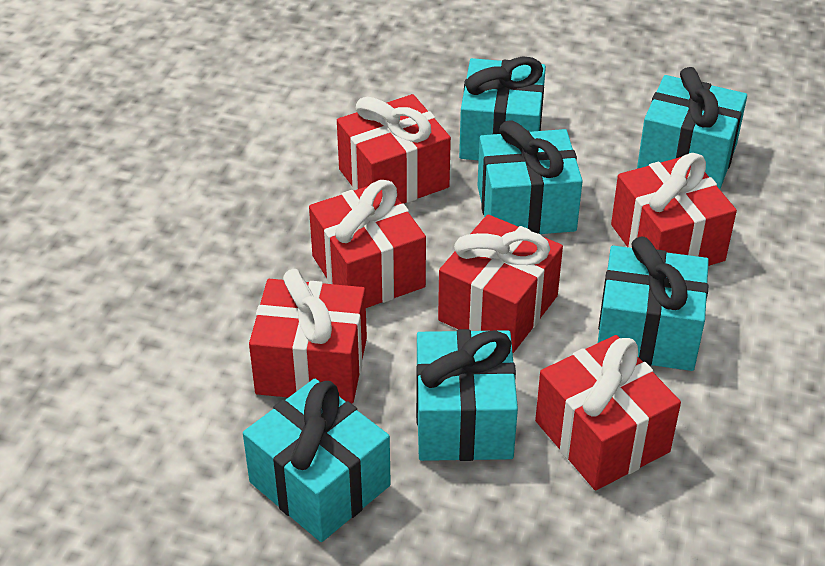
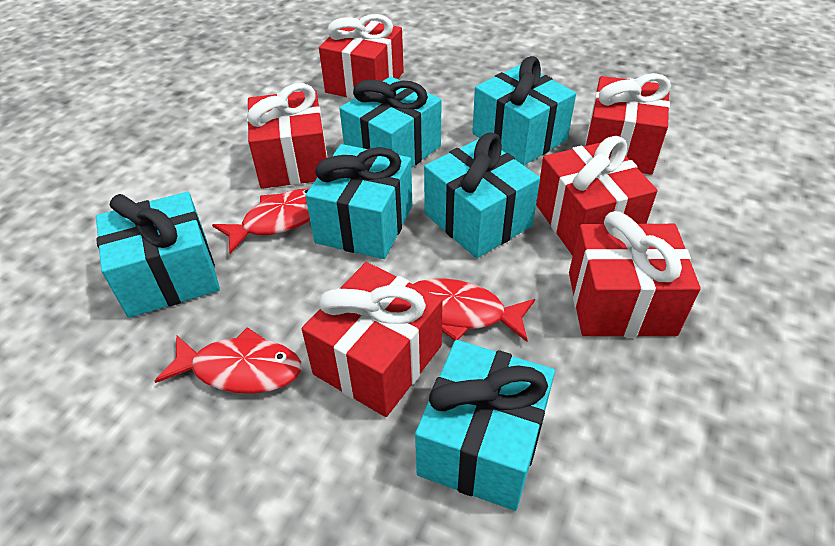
red fish: none = 0 -> [155,327,301,394] [212,189,310,254] [413,278,535,342] = 3

